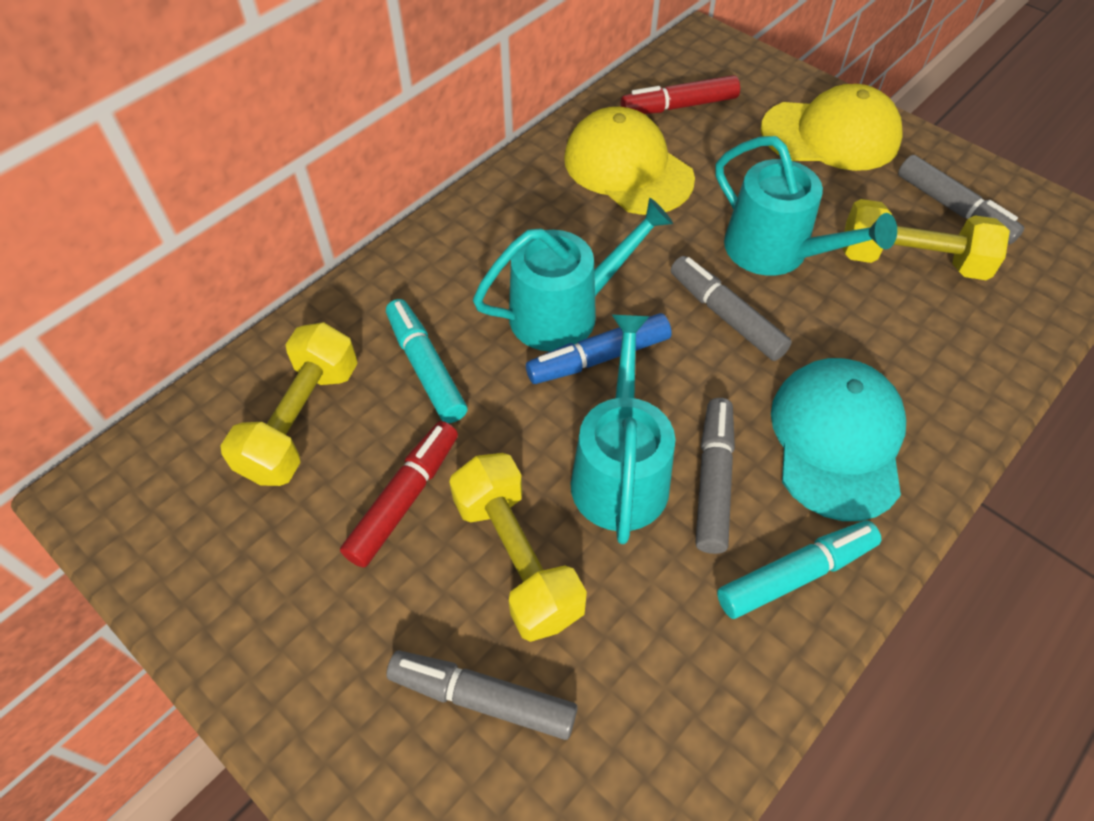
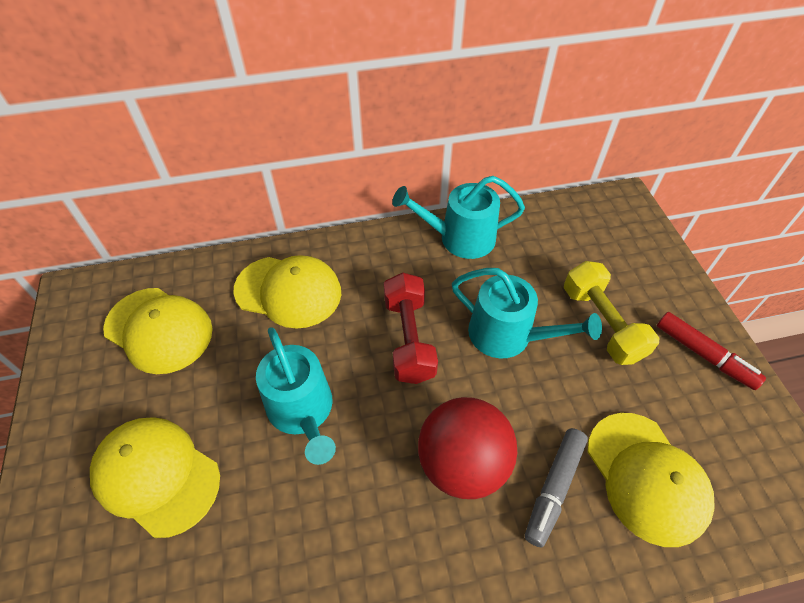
blue marker: [526,313,672,384] = 1 -> none = 0
grey marker: [386,650,578,740] [671,256,792,361] [695,398,735,554] [898,155,1025,244] = 4 -> [525,428,588,548] = 1
red ball: none = 0 -> [418,397,517,499] = 1
red dumbbell: none = 0 -> [384,273,438,384] = 1
red marker: [340,421,458,568] [621,75,740,114] = 2 -> [657,312,766,390] = 1
turquoise cap: [771,358,906,521] = 1 -> none = 0
turquoise marker: [386,299,468,423] [717,521,881,619] = 2 -> none = 0
yellow cap: [564,107,695,215] [761,84,903,171] = 2 -> [90,418,220,538] [103,288,213,374] [233,255,341,329] [587,413,714,547] = 4
yellow dumbbell: [220,322,358,486] [449,453,587,642] [842,199,1010,280] = 3 -> [564,261,659,365] = 1

